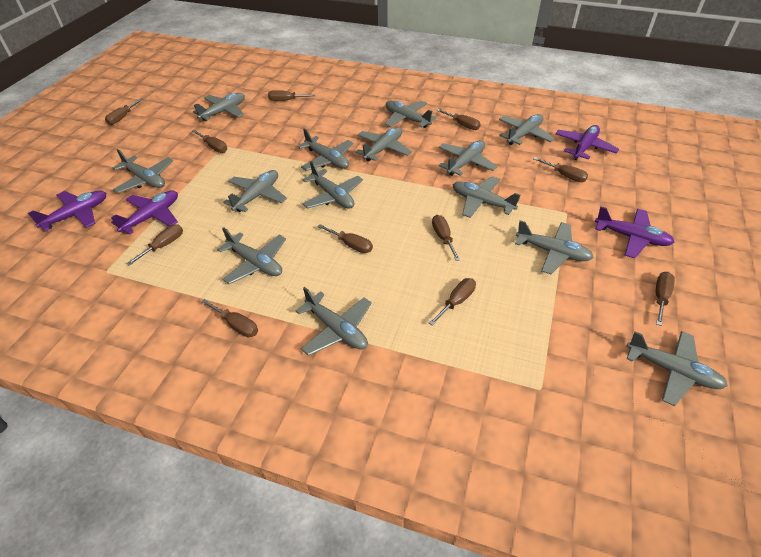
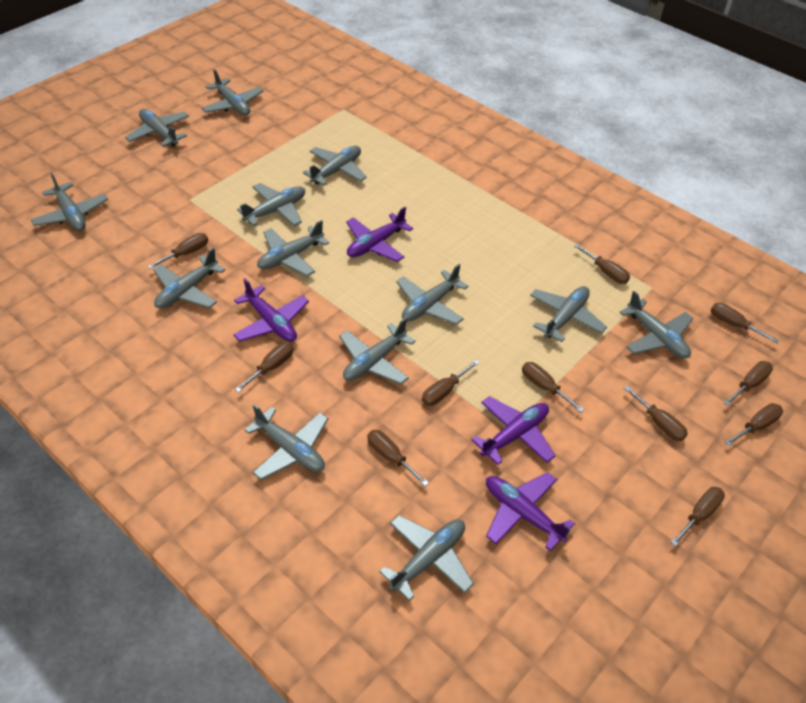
grey plane: [113,149,173,193] [193,93,245,122] [217,227,286,284] [223,170,287,212] [295,287,372,356] [297,128,353,171] [302,161,363,209] [355,127,412,161] [385,101,436,128] [439,140,497,176] [453,176,520,218] [499,114,555,145] [515,221,594,274] [627,331,728,406] = 14 -> [31,173,108,231] [125,109,189,147] [153,248,225,309] [202,69,263,116] [237,183,305,226] [245,404,328,480] [257,220,329,276] [303,146,367,186] [339,318,416,384] [379,515,474,601] [396,264,468,325] [530,286,607,342] [619,291,693,359] = 13

